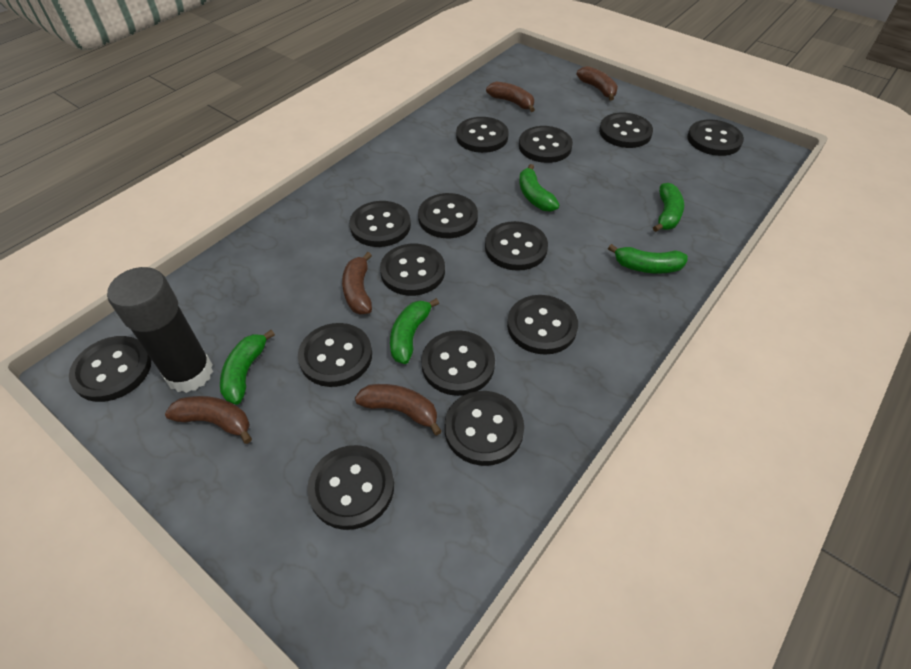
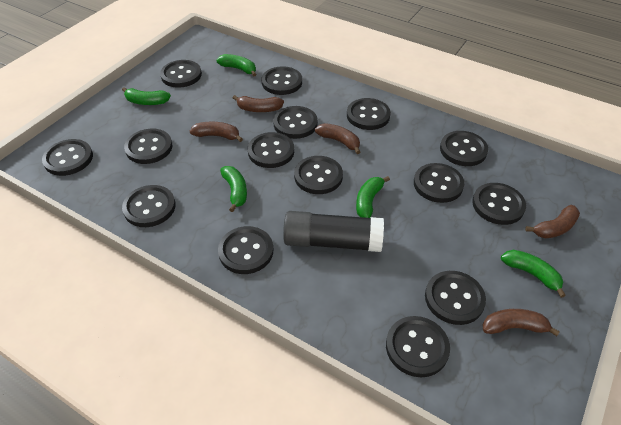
black button: [69,336,151,402] [298,323,372,387] [307,445,394,530] [349,201,411,247] [380,244,445,296] [418,193,478,238] [421,330,495,396] [444,391,524,466] [456,117,509,153] [485,221,548,271] [507,295,578,355] [519,126,573,163] [599,112,653,148] [687,119,744,156] = 14 -> [42,139,93,176] [122,185,176,227] [124,129,172,164] [160,60,202,88] [218,226,273,274] [248,132,294,168] [262,66,302,95] [273,106,318,139] [294,156,343,194] [347,98,391,130] [386,316,450,377] [414,163,464,203] [425,271,486,325] [440,131,488,166] [472,183,526,225] = 15

